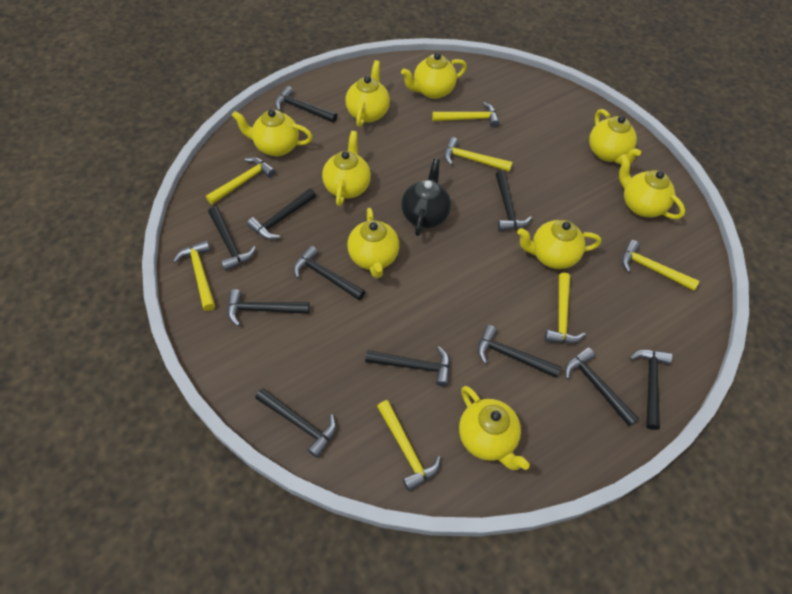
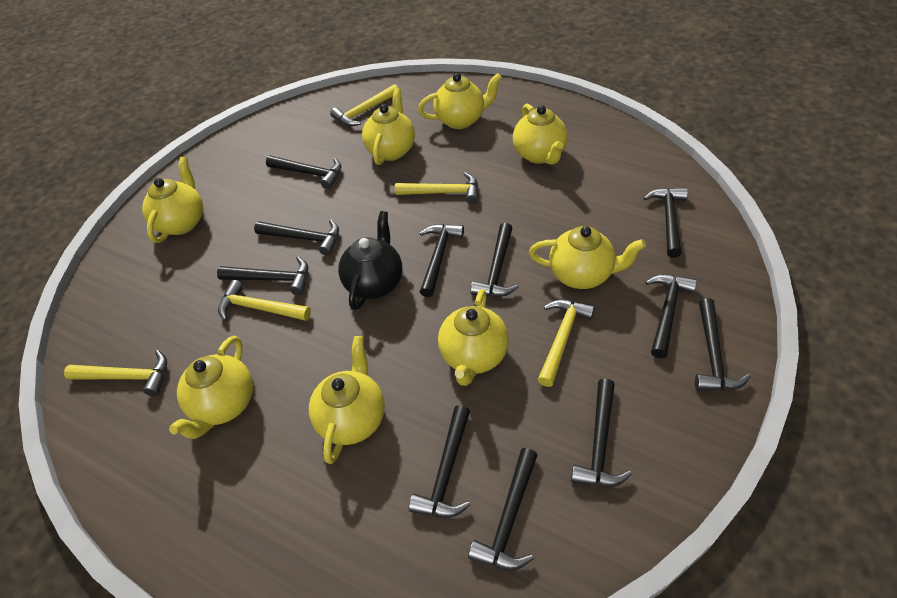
yellow hammer: [173,241,215,311] [206,157,275,205] [377,400,441,491] [432,102,500,128] [444,137,512,172] [545,273,586,343] [622,240,700,291] = 7 -> [64,350,167,396] [218,280,311,321] [330,84,398,126] [395,172,478,204] [538,299,595,387] = 5
yellow teapot: [232,109,313,156] [322,131,371,206] [345,60,390,127] [347,208,399,278] [401,52,467,99] [459,386,530,470] [517,220,601,269] [589,109,641,165] [619,155,685,219] = 9 -> [142,157,203,243] [169,336,253,439] [309,336,385,464] [362,88,415,165] [418,73,502,129] [438,289,509,386] [513,104,568,165] [529,226,646,289] = 8

